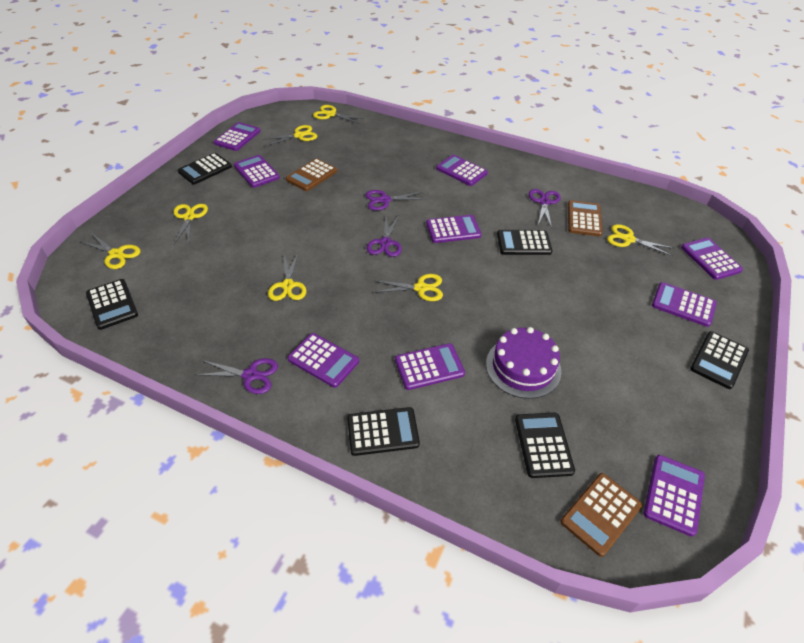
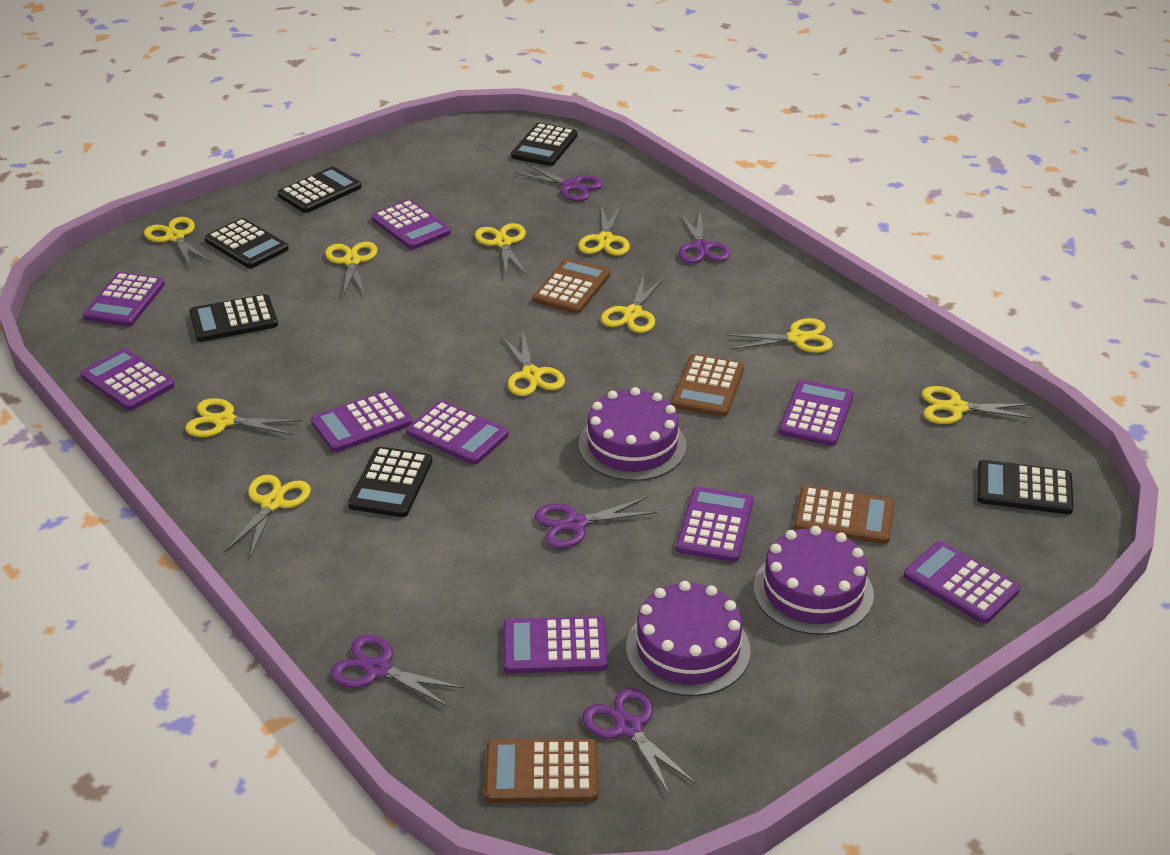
brown calculator: [286,158,337,191] [561,473,642,557] [568,200,603,236] = 3 -> [485,738,598,803] [533,258,610,314] [672,354,744,417] [794,486,894,544] = 4
purple cake: [486,327,561,399] = 1 -> [579,387,686,481] [626,581,751,696] [753,526,874,635] = 3
purple scissors: [195,358,278,394] [365,190,424,211] [367,215,402,257] [529,189,561,228] = 4 -> [331,635,464,707] [514,163,603,201] [535,497,657,548] [582,688,696,796] [678,212,731,263] = 5
yellow scissors: [79,233,141,269] [174,204,208,244] [262,125,317,146] [268,253,307,301] [313,105,364,124] [373,274,443,301] [607,224,673,256] = 7 -> [144,217,211,267] [185,398,301,437] [225,474,311,557] [325,242,377,296] [475,223,527,275] [501,332,565,396] [578,204,630,256] [601,275,665,333] [726,318,833,353] [922,386,1035,424] = 10

